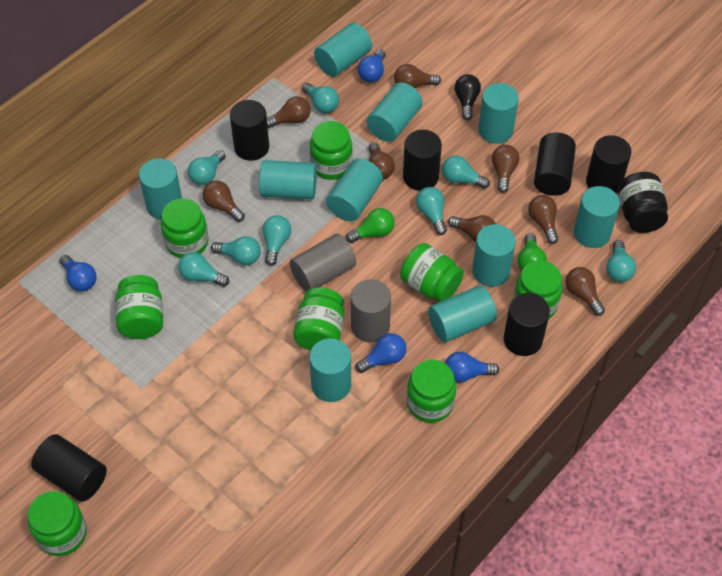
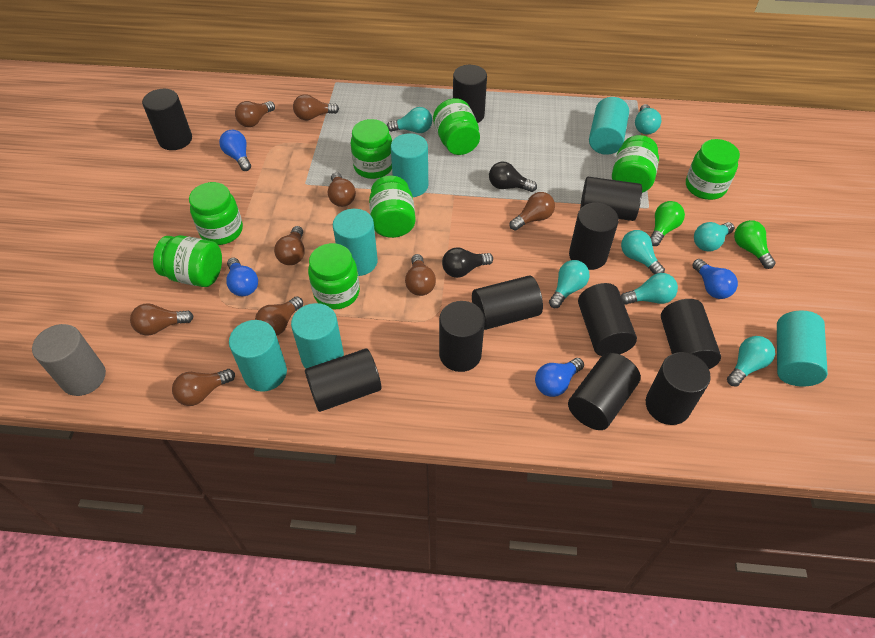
black cylinder: [31,434,107,502] [230,100,269,161] [403,130,442,191] [504,293,550,356] [534,132,576,196] [586,135,631,194] = 6 -> [142,89,192,150] [305,348,381,412] [439,301,485,372] [453,65,487,123] [472,276,543,330] [568,353,641,430] [569,203,619,270] [578,283,637,356] [580,177,642,221] [646,352,711,425] [661,299,721,369] = 11
black jar: [618,172,668,233] = 1 -> none = 0
black light bulb: [454,74,481,120] = 1 -> [442,247,493,278] [489,162,537,192] = 2
brown light bulb: [202,180,245,222] [267,96,311,128] [368,142,395,180] [394,64,441,88] [448,215,496,242] [492,145,519,193] [528,195,558,244] [566,267,605,316] = 8 -> [130,303,194,335] [172,369,235,406] [235,101,275,127] [255,296,303,336] [274,226,305,265] [293,94,339,120] [328,172,356,207] [405,254,436,296] [510,192,555,231] = 9
grey cylinder: [290,234,356,292] [351,279,391,343] = 2 -> [32,324,106,396] = 1
turquoise cylinder: [139,158,182,220] [259,160,317,199] [309,338,351,402] [314,23,372,77] [326,158,383,221] [367,82,422,142] [428,285,497,342] [472,224,516,287] [478,83,519,144] [574,186,620,248] = 10 -> [229,320,287,392] [291,303,344,368] [333,209,378,276] [391,133,428,197] [589,97,629,155] [777,310,828,386] = 6
turquoise light bulb: [178,252,229,287] [188,150,226,185] [211,236,261,265] [263,215,291,266] [302,83,339,113] [416,187,447,235] [442,155,490,189] [606,240,636,282] = 8 -> [387,107,432,133] [549,260,590,308] [621,230,665,274] [621,273,678,305] [635,104,661,135] [694,222,734,252] [727,336,775,387] = 7

